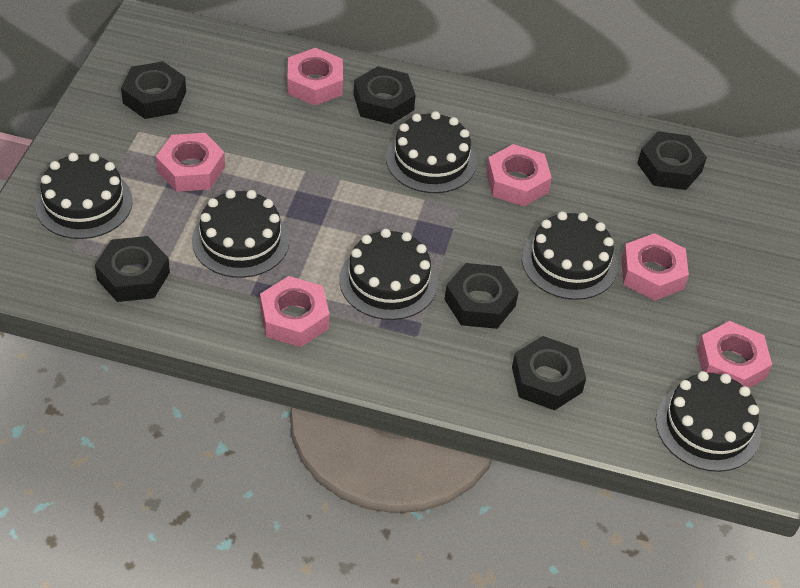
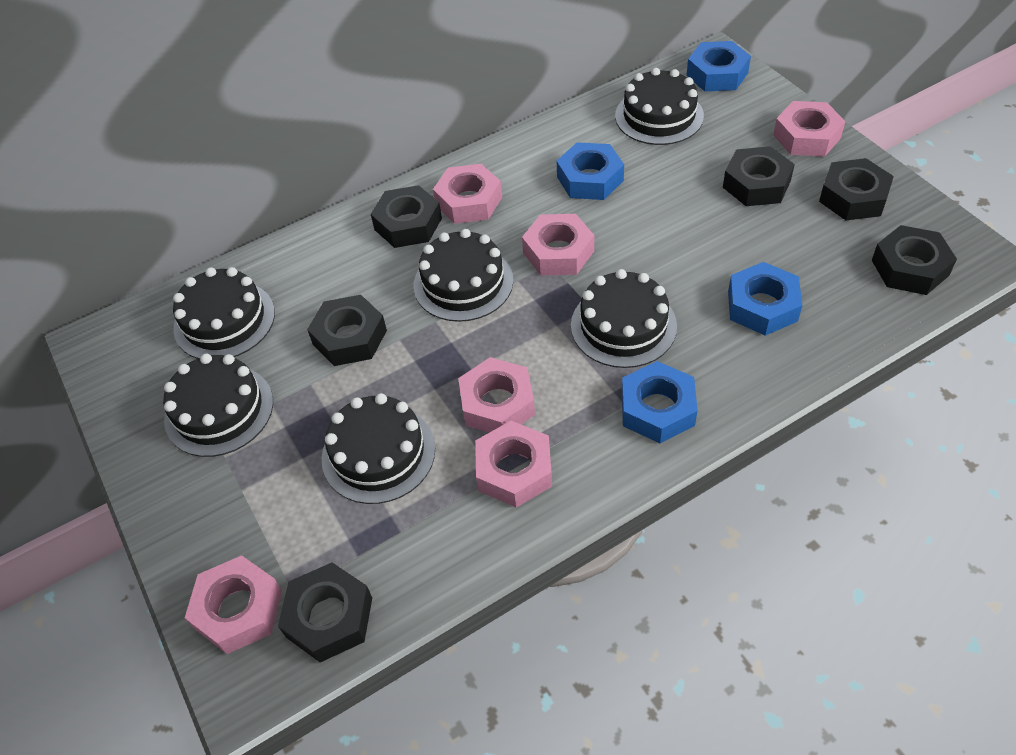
blue nut: none = 0 -> [557,142,624,200] [622,361,698,443] [686,41,751,92] [728,262,802,336] = 4

